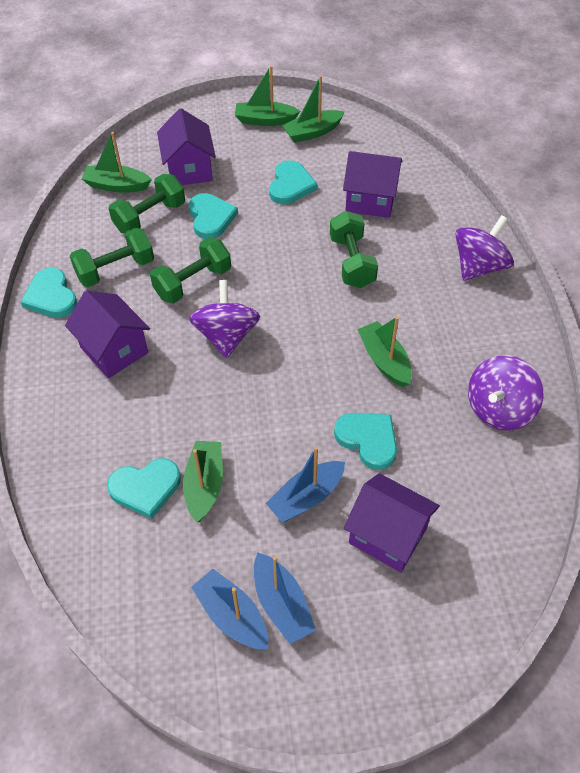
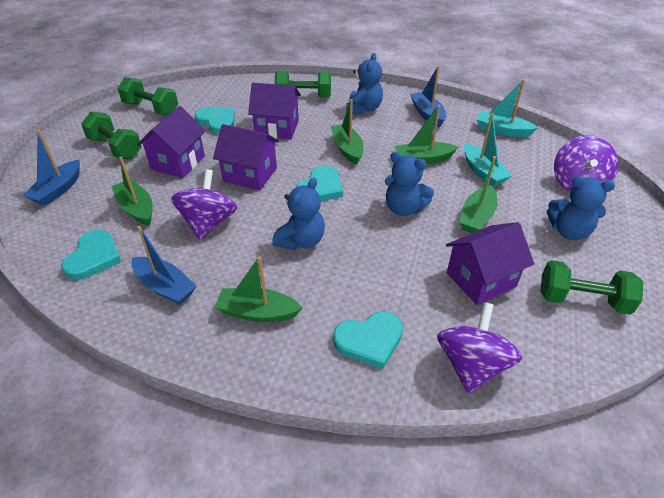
blue teddy bear: none = 0 -> [272,178,325,250] [346,53,383,114] [385,152,434,216] [547,176,615,240] = 4
turquoise boat: none = 0 -> [464,113,512,186] [476,79,538,137] = 2
turquoise heart: [21,268,77,318] [107,458,181,519] [189,193,238,239] [269,161,317,204] [334,413,397,470] = 5 -> [61,230,121,280] [195,107,235,134] [296,166,343,201] [333,311,403,369] = 4

